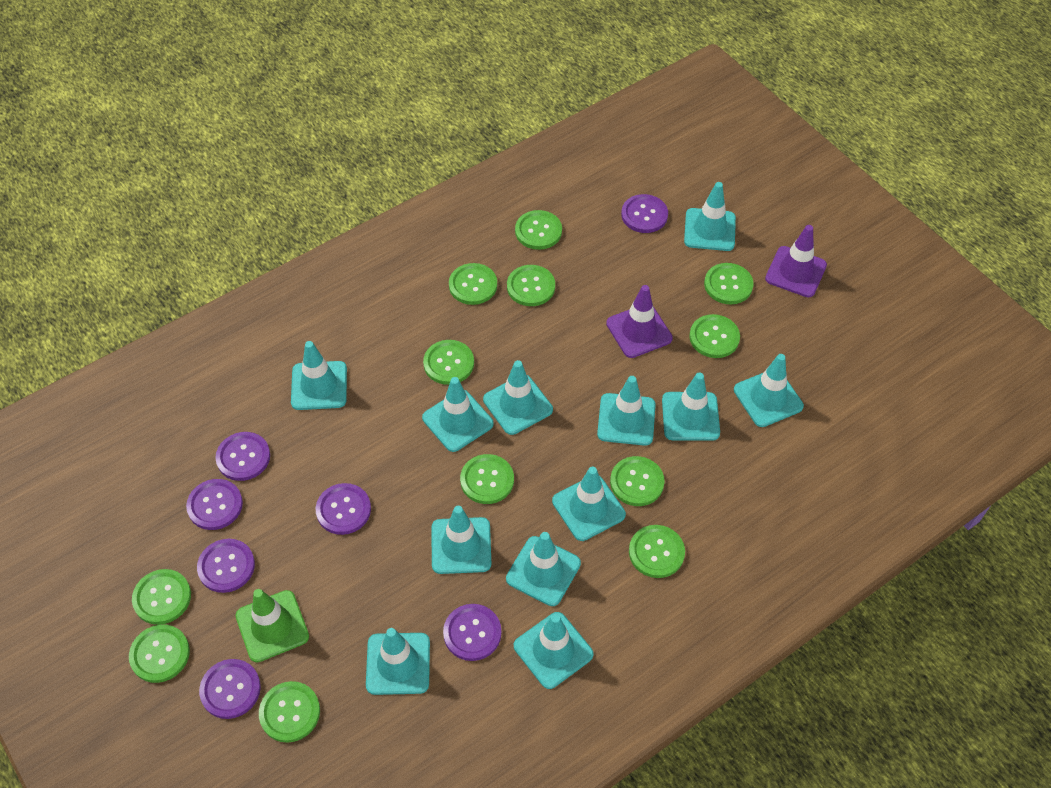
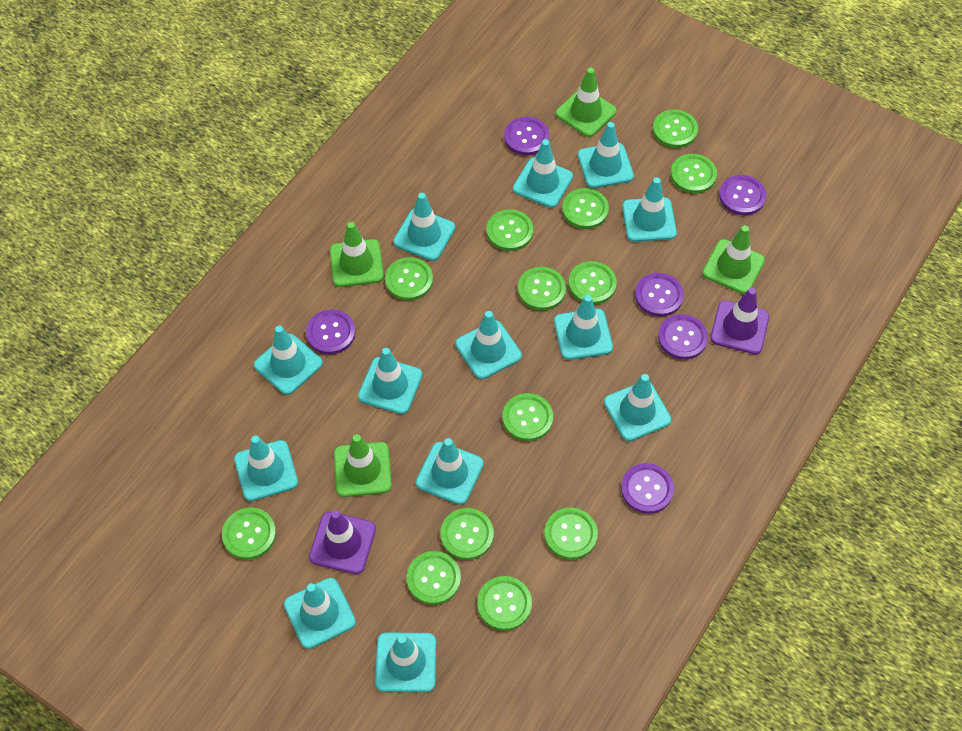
green button: [129,625,190,683] [132,569,191,625] [259,681,320,743] [423,340,474,385] [449,263,497,305] [460,454,514,504] [507,265,555,306] [515,210,562,250] [610,456,665,506] [629,525,685,578] [689,314,740,358] [704,263,753,304] = 12 -> [222,507,276,560] [385,257,433,301] [407,551,461,605] [440,508,494,560] [477,576,532,631] [487,209,533,251] [502,393,553,441] [518,267,566,310] [544,508,598,560] [562,188,609,229] [568,261,617,305] [653,110,698,148] [671,154,717,194] = 13
green traffic cone: [236,589,309,663] = 1 -> [330,222,384,287] [334,434,392,497] [556,68,617,137] [702,225,765,294] = 4
purple button: [186,479,243,530] [197,539,255,593] [199,659,261,719] [215,432,270,481] [316,483,371,535] [443,604,501,661] [621,194,668,233] = 7 -> [306,309,356,355] [504,117,549,156] [621,463,674,514] [635,273,684,317] [658,314,708,360] [719,175,766,215] = 6
turquoise traffic cone: [291,341,347,410] [366,628,430,695] [422,377,494,452] [431,506,491,574] [483,360,553,435] [506,532,581,606] [514,612,594,689] [552,467,626,541] [597,376,656,446] [662,372,720,441] [684,182,736,251] [734,354,804,427] = 12 -> [234,436,298,501] [254,326,323,395] [284,578,356,649] [358,348,422,414] [375,633,436,692] [393,193,455,261] [416,438,484,505] [455,311,522,379] [513,139,573,208] [554,295,613,360] [578,122,634,188] [604,374,671,441] [622,177,677,242] = 13

